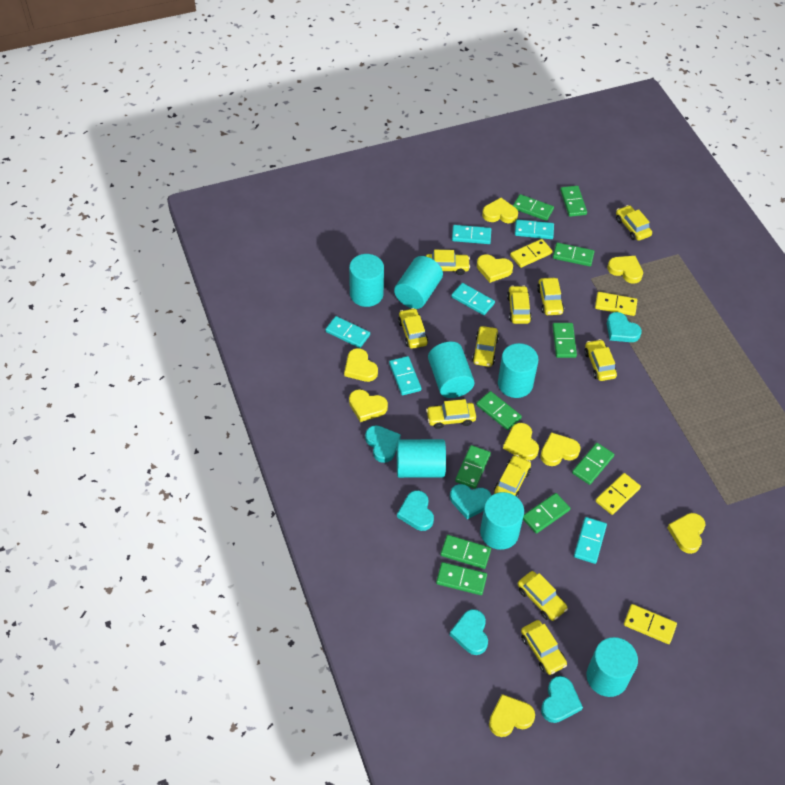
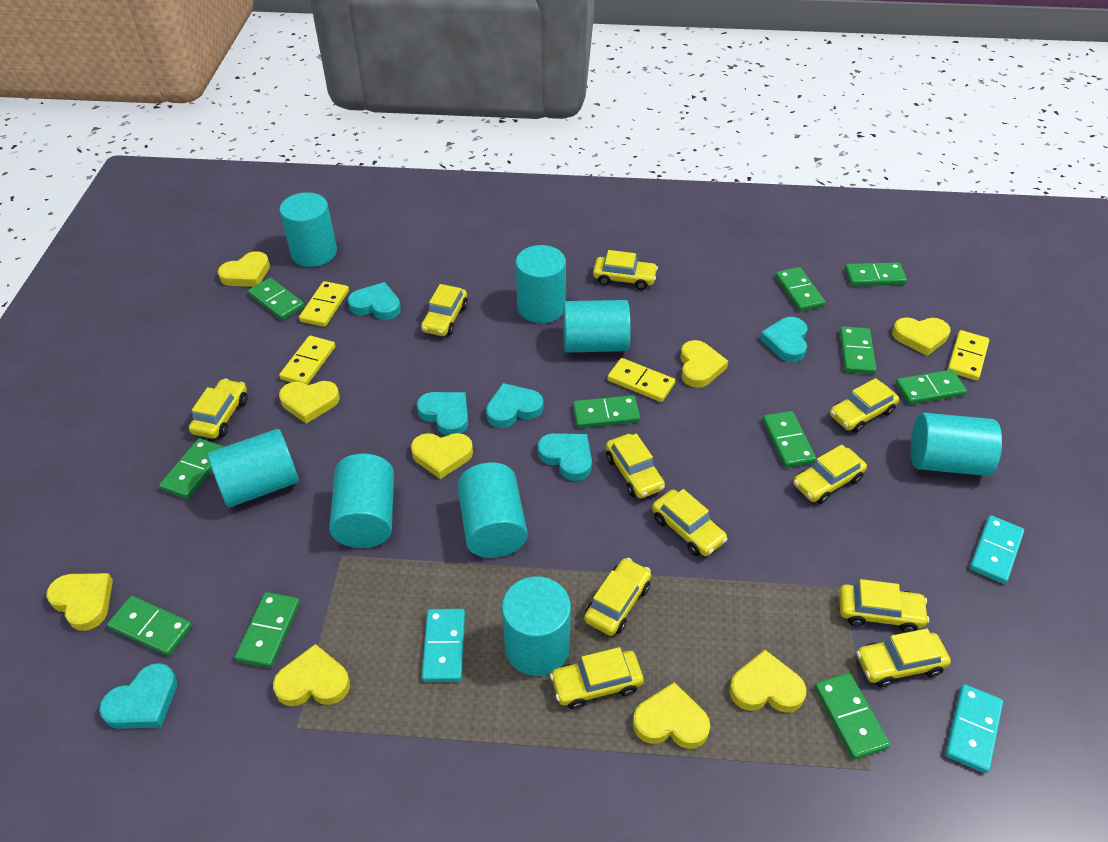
green domino: [436,562,487,595] [441,535,491,569] [455,445,491,489] [476,391,522,430] [513,194,554,221] [523,493,570,534] [552,323,577,358] [553,243,594,266] [560,186,587,217] [572,443,614,485] = 10 -> [107,596,192,656] [159,438,224,499] [235,592,300,668] [248,278,305,320] [573,395,640,428] [762,411,816,468] [775,267,825,311] [815,673,890,760] [839,326,876,374] [845,263,907,286] [895,370,967,405] = 11
turquoise cylinder: [349,254,384,307] [394,256,443,309] [397,439,446,478] [428,341,474,398] [480,492,524,550] [498,343,539,398] [586,637,638,697] = 7 -> [208,429,299,507] [279,192,337,267] [329,453,394,548] [457,463,528,558] [502,576,571,676] [516,245,566,323] [563,300,631,353] [910,413,1002,476] = 8
turquoise domino: [325,316,370,348] [389,356,421,395] [451,283,495,315] [452,225,491,244] [515,219,554,239] [574,517,607,564] = 6 -> [422,609,465,682] [945,684,1003,773] [970,515,1024,584] = 3

